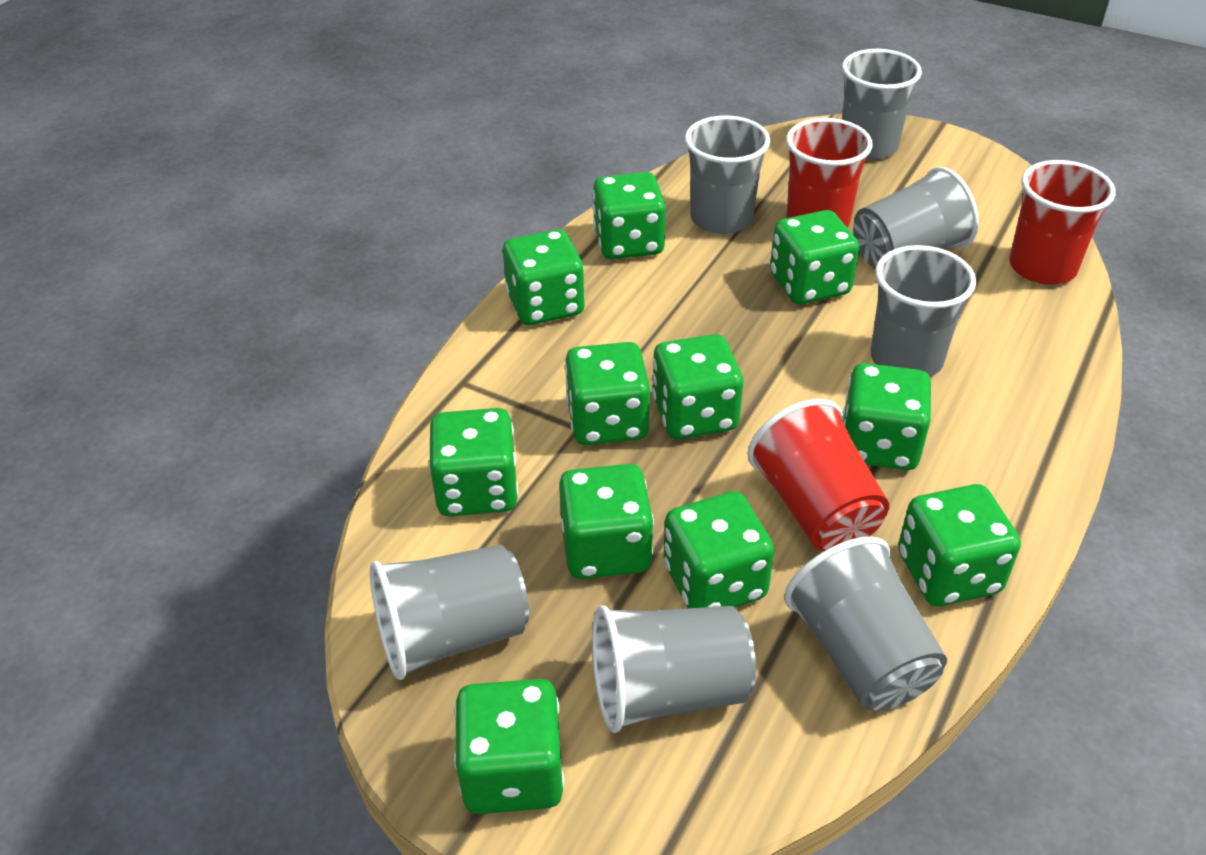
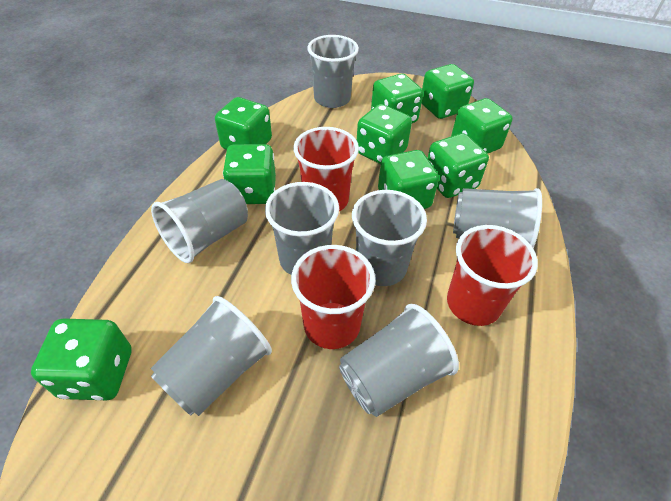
green dice: [429,408,518,516] [454,679,564,814] [503,229,585,325] [559,464,654,579] [565,342,650,445] [592,172,666,259] [652,334,743,439] [664,491,774,608] [770,210,859,304] [843,363,931,470] [898,484,1021,606] = 11 -> [31,318,132,400] [215,97,272,150] [223,144,276,204] [357,104,412,164] [371,74,423,123] [378,150,439,209] [421,64,474,119] [428,133,489,198] [451,98,512,154] = 9

